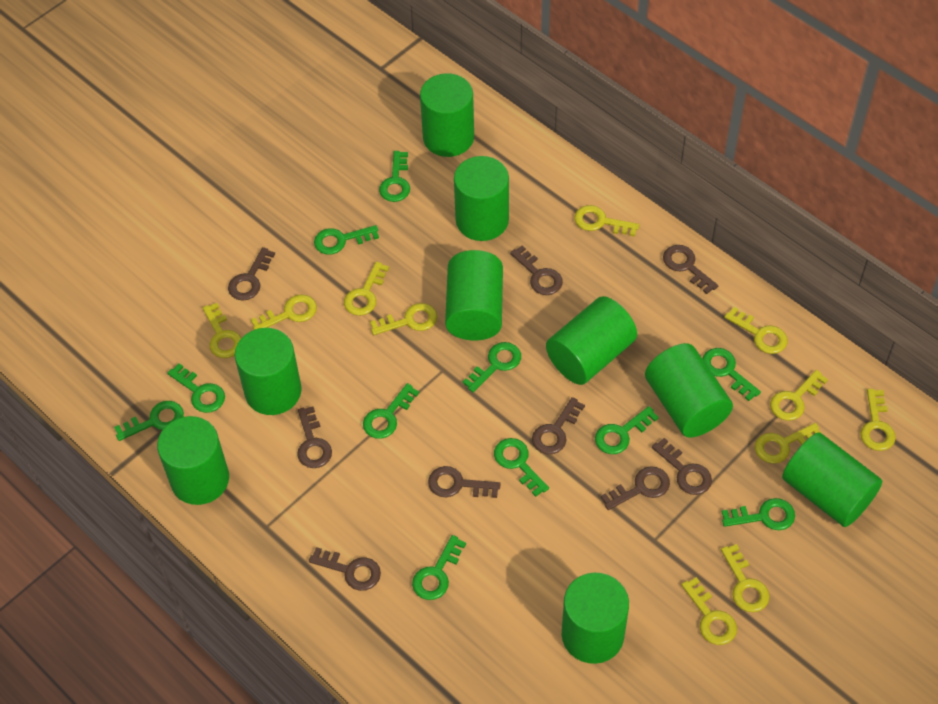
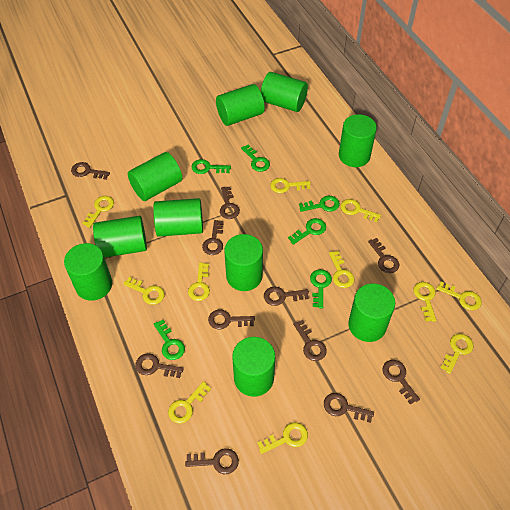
brown key: [228,247,275,301] [297,406,332,468] [309,547,381,591] [428,466,501,498] [510,246,563,295] [532,397,585,454] [601,466,670,510] [652,438,712,495] [663,245,718,294] = 9 -> [71,162,110,180] [135,353,184,378] [185,448,239,474] [202,220,224,255] [208,309,255,329] [220,187,240,219] [264,287,309,306] [293,320,327,361] [324,393,374,423] [368,238,399,273] [383,360,420,404] = 11
green cylinder: [157,416,229,505] [235,328,302,415] [420,73,474,157] [445,250,503,341] [454,156,509,241] [546,296,637,385] [562,573,629,664] [645,343,733,437] [782,432,882,527] = 9 -> [64,243,112,301] [93,216,147,258] [128,152,182,201] [153,198,203,237] [216,84,265,126] [224,234,263,291] [232,337,275,397] [261,72,308,112] [339,114,377,167] [348,284,395,342] = 10
green key: [114,401,184,441] [167,363,225,413] [314,225,379,255] [363,383,419,439] [379,151,410,202] [412,535,466,600] [463,342,521,392] [494,438,549,497] [595,406,659,454] [702,348,761,401] [722,498,795,530] = 11 -> [154,320,185,360] [192,159,231,174] [241,144,270,172] [288,218,326,245] [299,196,340,212] [310,269,332,308] = 6

